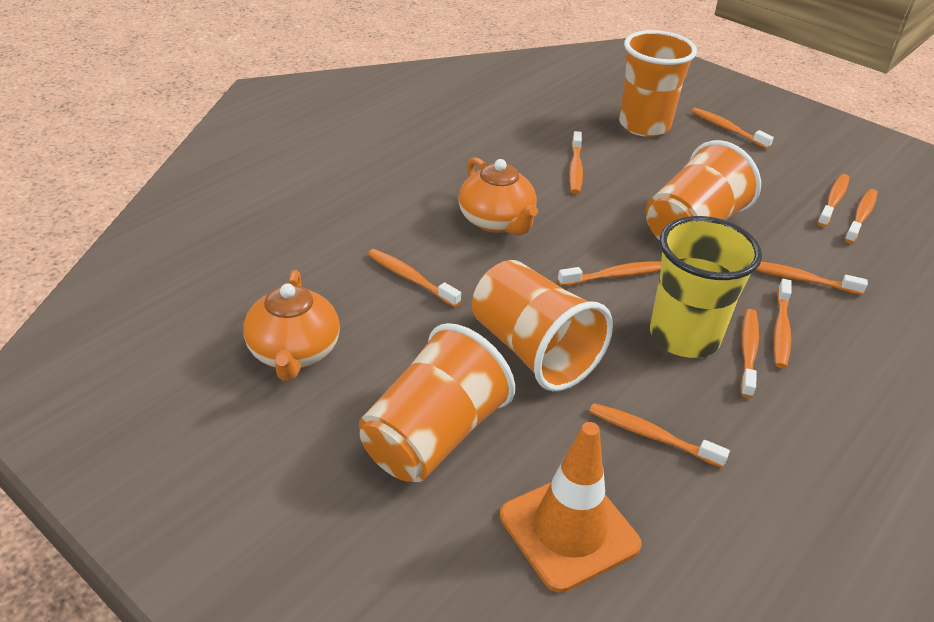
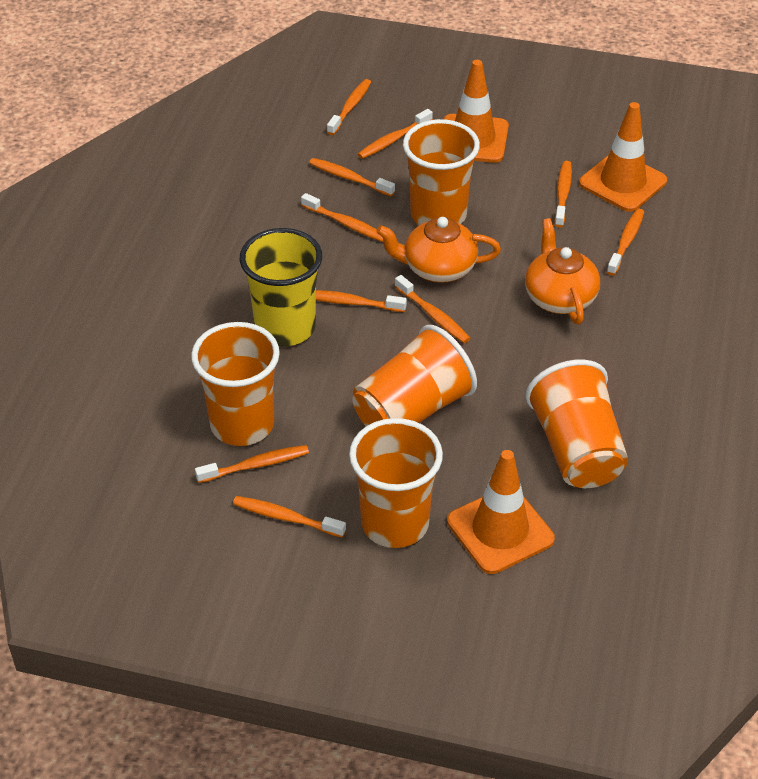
orange cup: [359,323,515,482] [472,260,613,391] [619,30,697,137] [646,140,761,240] = 4 -> [191,322,280,446] [349,418,443,548] [352,325,477,426] [403,119,480,225] [525,359,628,488] = 5
orange traffic cone: [500,422,642,593] = 1 -> [444,60,509,163] [447,450,555,574] [579,102,667,212] = 3

